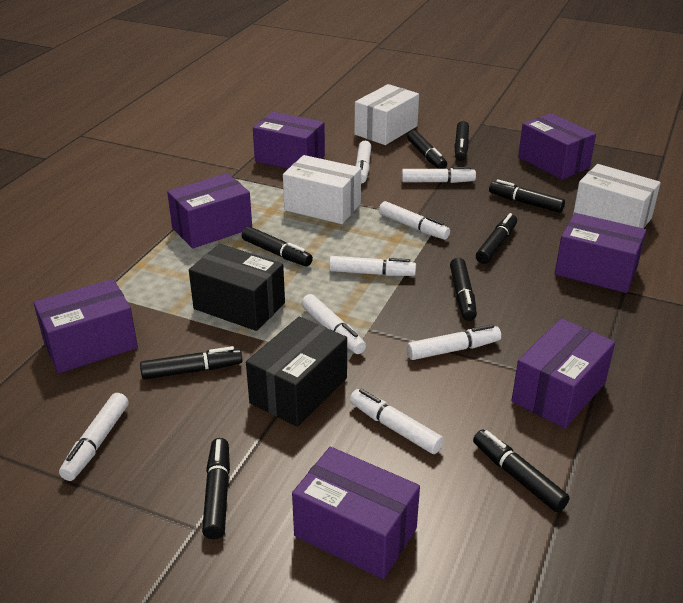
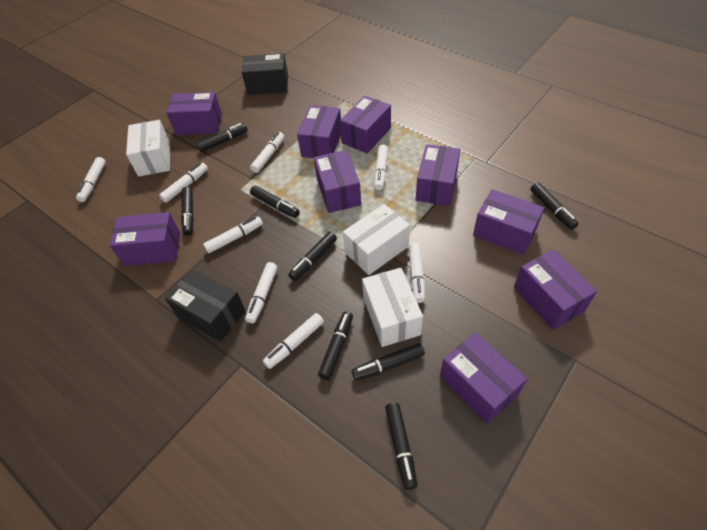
black marker: [140,346,243,380] [202,438,230,539] [242,226,313,266] [407,130,447,169] [450,258,477,321] [454,121,469,161] [473,430,570,512] [476,213,517,264] [489,179,565,213] = 9 -> [181,187,194,236] [196,123,247,152] [250,186,300,218] [288,232,337,281] [318,312,353,380] [352,343,425,381] [385,403,418,490] [530,182,579,230] = 8
purple box: [33,279,138,373] [167,173,252,249] [253,112,325,169] [292,447,420,579] [512,318,615,429] [518,113,596,180] [555,213,647,293] = 7 -> [109,212,180,266] [166,92,222,135] [297,105,341,158] [314,150,361,213] [340,96,391,154] [416,144,461,206] [440,332,527,424] [473,189,544,255] [514,249,597,330] = 9

